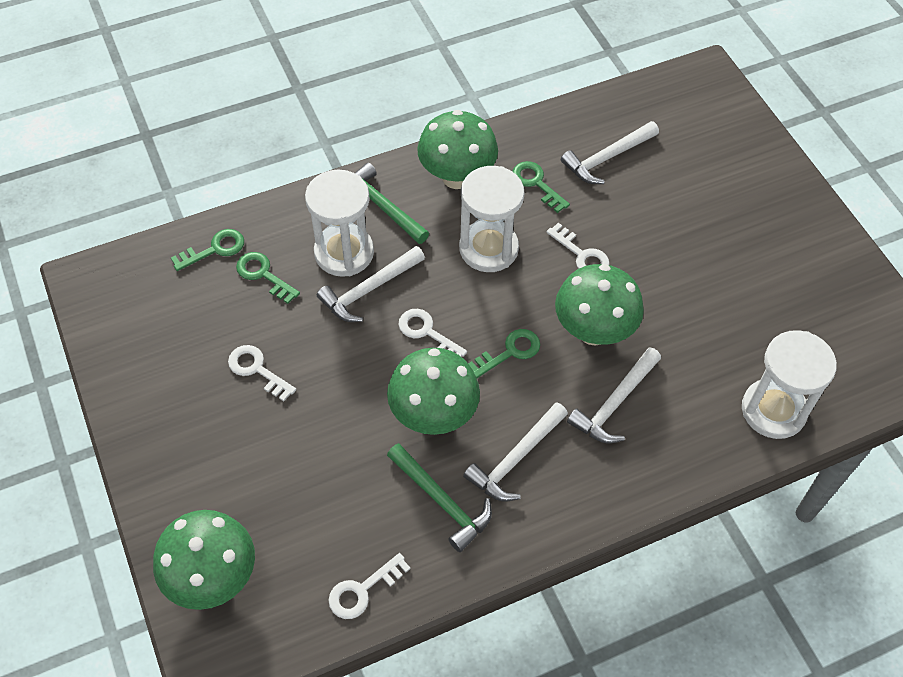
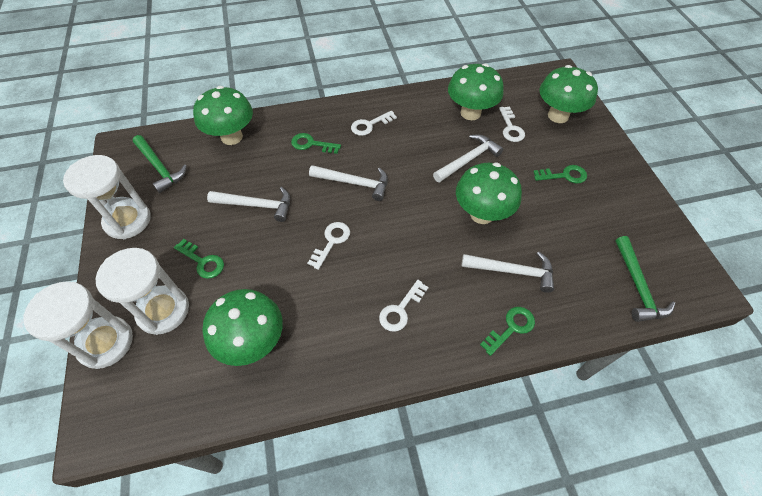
green mushroom: [153,510,255,610] [387,348,480,435] [417,110,498,189] [555,264,644,346] = 4 -> [193,86,253,145] [202,289,283,366] [448,63,504,120] [456,163,522,224] [539,65,598,123] = 5

